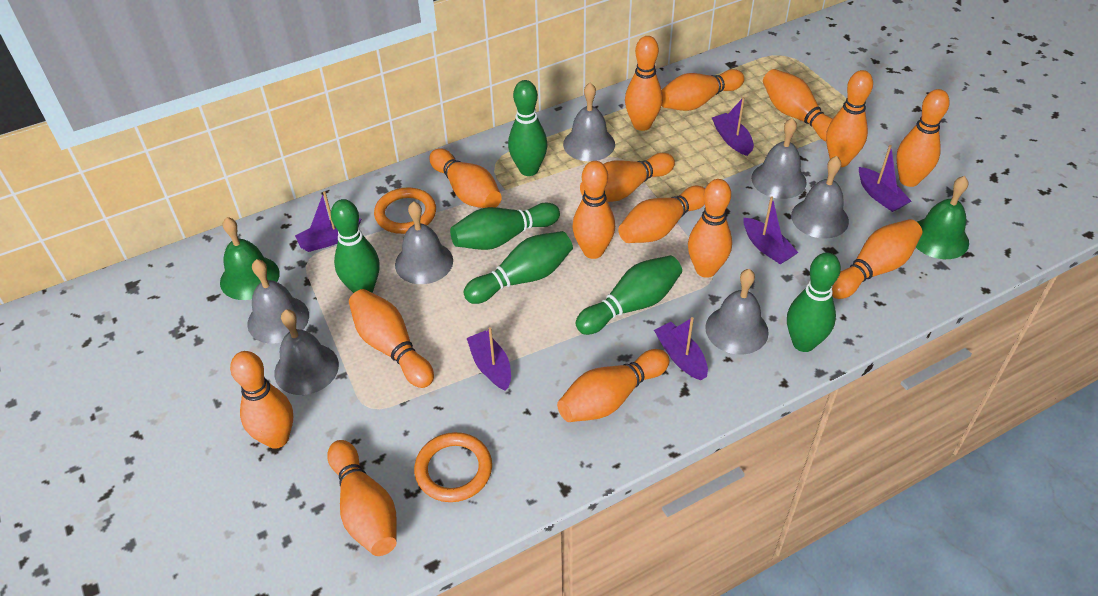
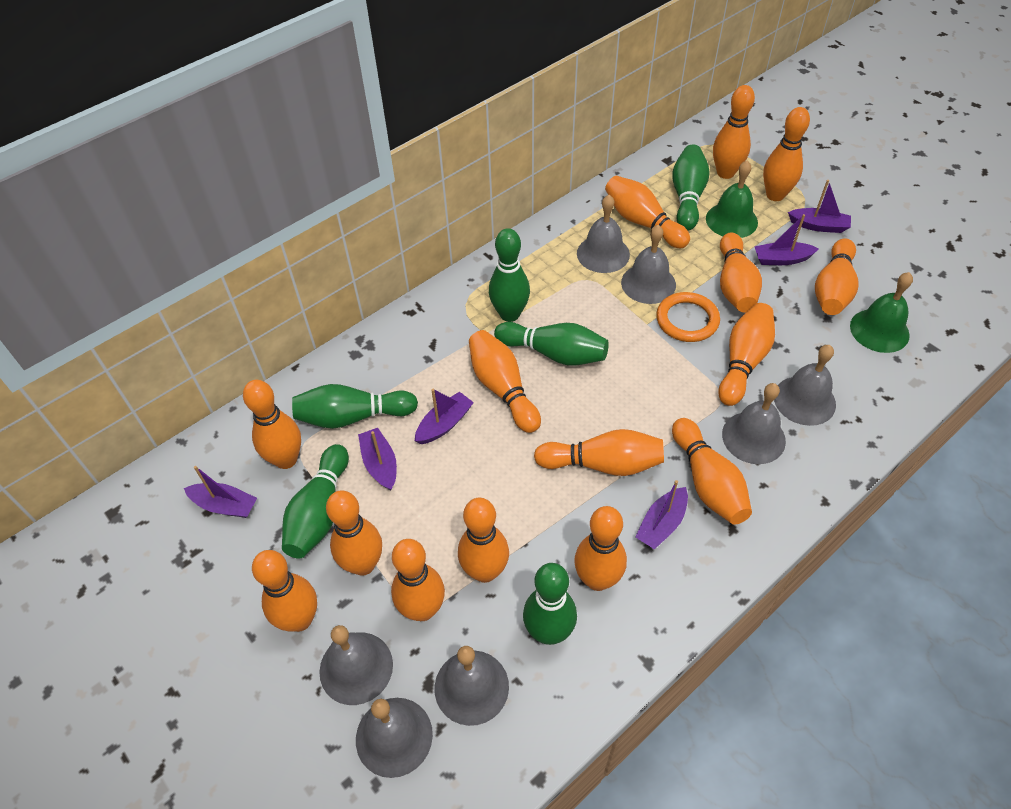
orange ring: [374,187,436,234] [414,432,492,502] = 2 -> [656,292,720,342] = 1

